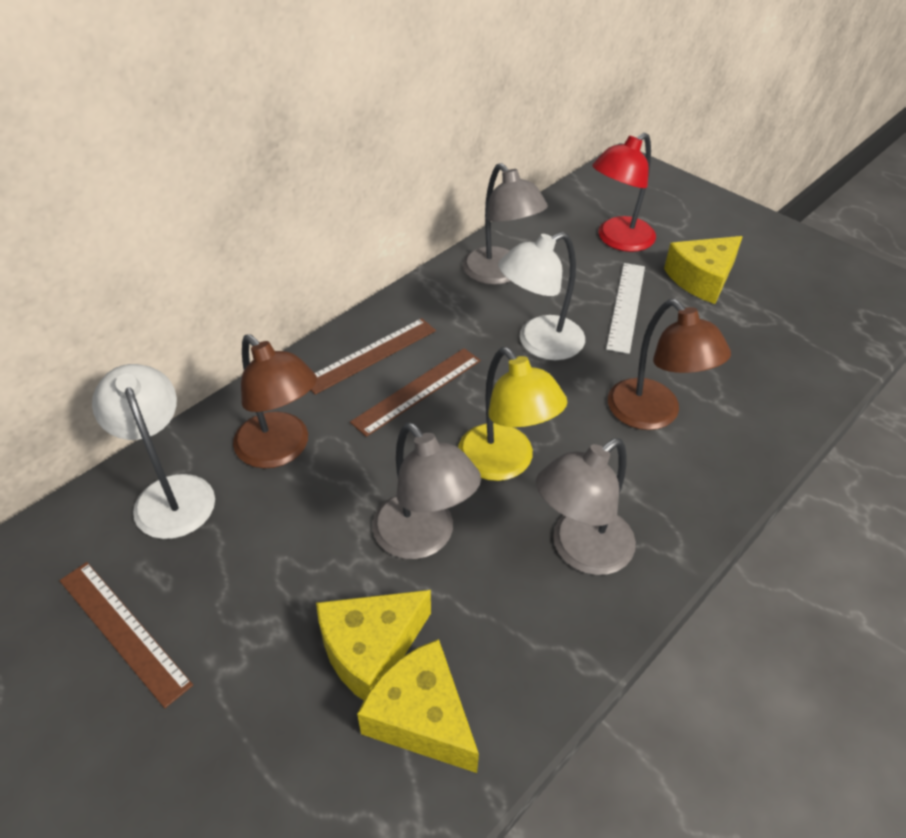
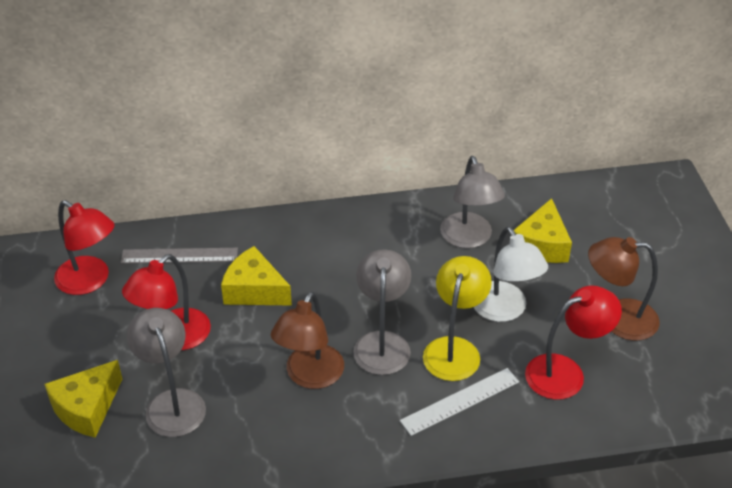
brown ruler: [59,562,193,708] [311,318,436,395] [350,348,481,437] = 3 -> none = 0
grey ruler: none = 0 -> [121,248,238,264] = 1
red lamp: [592,133,656,252] = 1 -> [54,200,114,295] [122,254,211,350] [525,286,622,400] = 3
white lamp: [92,364,215,539] [498,232,585,360] = 2 -> [474,227,548,322] = 1

